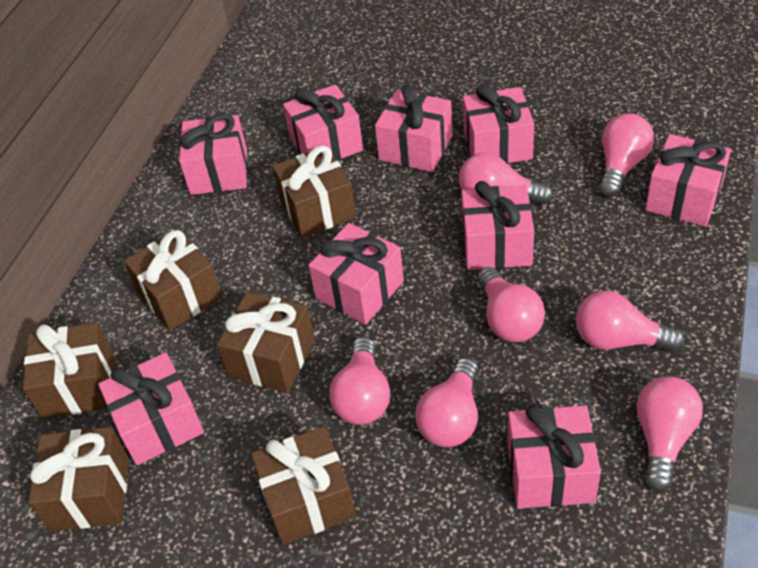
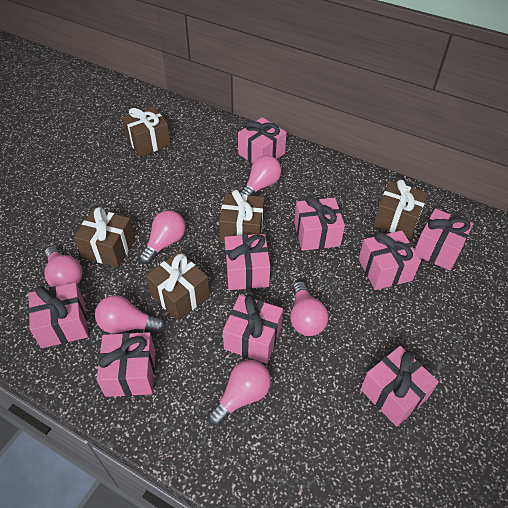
brown gift: [23,322,113,419] [28,427,129,531] [124,229,223,331] [217,292,315,393] [251,426,356,545] [273,146,356,238] = 6 -> [74,207,135,267] [122,107,171,157] [146,252,210,321] [219,190,265,242] [373,180,428,239] = 5
pink light bulb: [329,337,390,425] [415,358,478,447] [459,153,553,205] [478,267,545,342] [576,291,684,352] [599,114,654,197] [637,377,703,493] = 7 -> [44,246,82,287] [95,295,165,333] [139,210,186,264] [208,360,271,426] [239,155,281,196] [290,281,328,336] = 6

